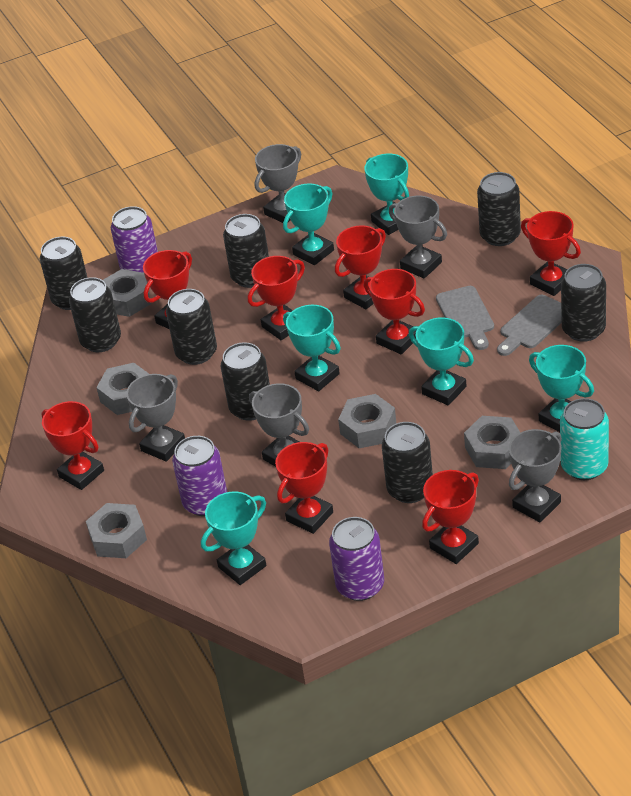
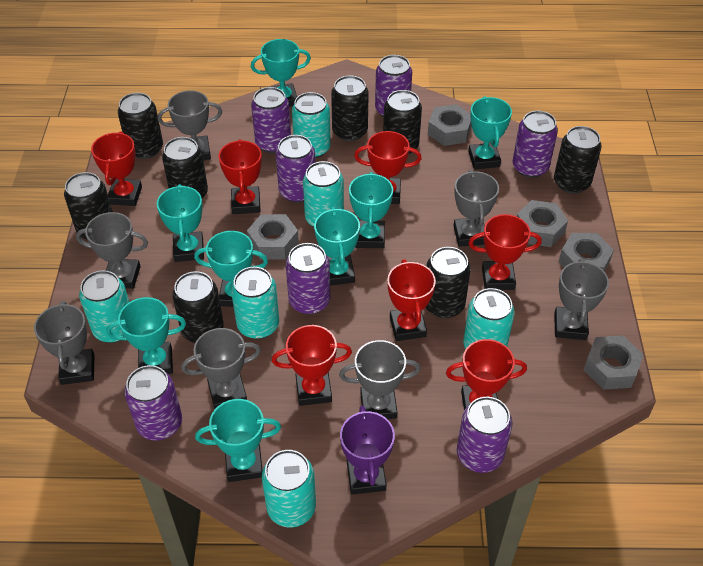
grey cutting board: [436,286,494,350] [497,295,562,356] = 2 -> none = 0
grey trophy: [126,374,185,462] [249,383,309,467] [255,144,301,223] [389,196,447,279] [509,429,562,522] = 5 -> [34,301,94,385] [76,212,148,289] [158,90,222,160] [181,328,261,409] [339,340,421,419] [453,170,499,247] [554,259,609,340] = 7
purple can: [111,206,158,273] [172,436,227,516] [329,517,384,601] = 3 -> [124,365,182,441] [251,87,291,153] [276,135,316,203] [286,243,331,314] [375,55,412,117] [457,397,512,473] [513,111,558,178] = 7
purple trophy: none = 0 -> [340,406,395,495] = 1
red trophy: [41,401,104,490] [143,250,192,329] [248,256,305,340] [275,442,333,534] [335,225,386,309] [364,269,425,355] [422,470,479,564] [521,211,581,296] = 8 -> [91,131,142,206] [218,139,262,214] [272,325,352,406] [354,131,422,204] [387,260,436,341] [446,339,527,410] [468,214,542,290] = 7
turquoise can: [560,398,609,480] = 1 -> [79,270,129,343] [231,267,279,339] [262,450,316,528] [292,92,331,158] [303,161,344,227] [463,288,515,349] = 6
turquoise trophy: [201,492,266,585] [283,184,334,265] [283,305,341,391] [364,154,409,235] [409,317,474,406] [529,345,594,432] = 6 -> [106,297,186,374] [157,184,204,262] [194,231,268,307] [195,399,281,482] [251,39,311,107] [314,207,360,286] [349,172,393,248] [468,96,512,169] = 8

